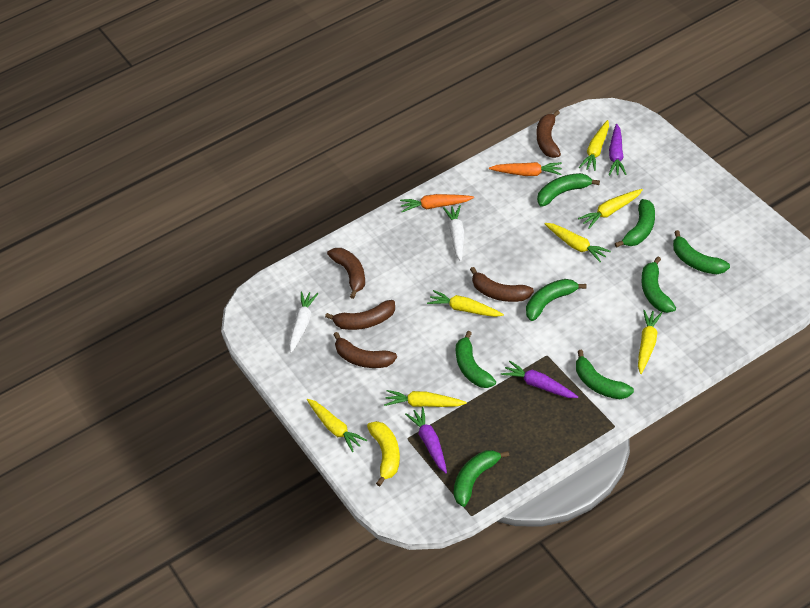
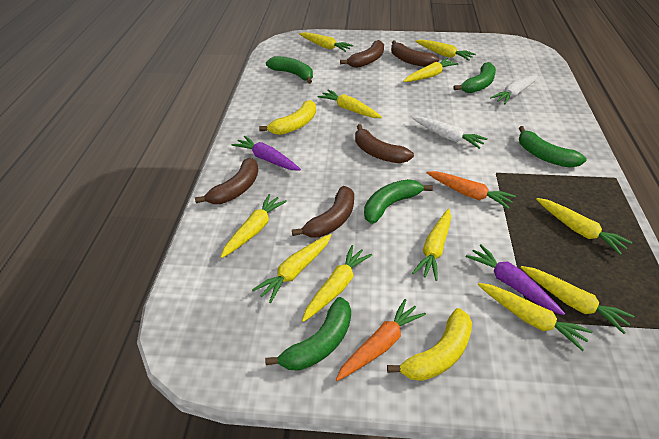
green banana: [454,450,509,507] [456,331,496,388] [526,279,586,321] [537,173,600,207] [576,350,634,399] [615,199,655,248] [642,256,676,313] [673,230,730,274] = 8 -> [265,297,351,371] [266,56,313,84] [364,179,433,224] [454,62,496,93] [519,126,587,167] = 5
purple carrot: [405,407,447,473] [501,361,578,398] [609,124,627,176] = 3 -> [231,136,301,171] [466,244,565,315] = 2
yellow banana: [367,421,400,486] = 1 -> [259,100,316,135] [387,308,472,381] = 2
yellow carrot: [307,399,367,452] [384,390,467,407] [427,290,504,317] [544,223,611,262] [578,189,643,229] [579,120,609,171] [638,310,662,374] = 7 -> [221,194,287,258] [252,234,331,303] [299,32,354,52] [302,245,372,322] [318,89,382,118] [403,58,459,82] [412,208,451,281] [415,39,476,61] [478,283,593,351] [521,266,635,334] [536,198,632,255] = 11

